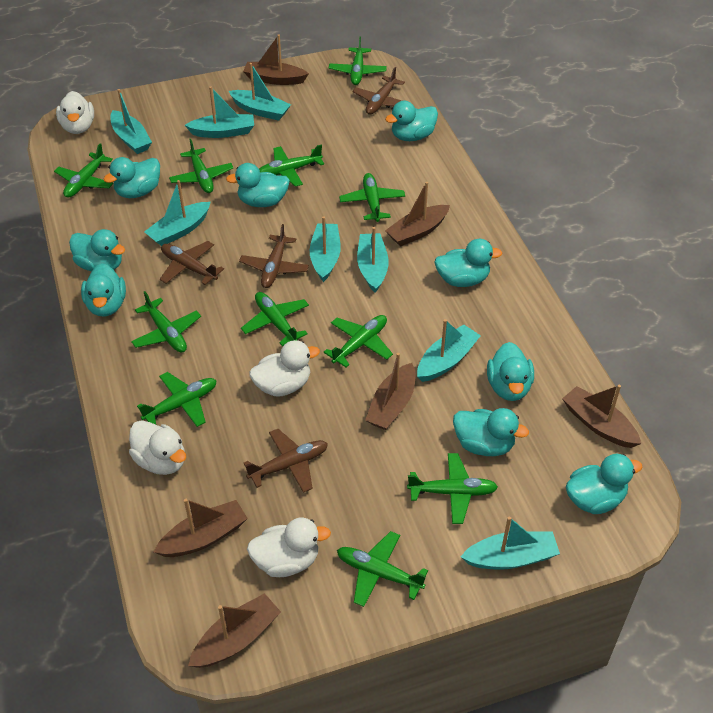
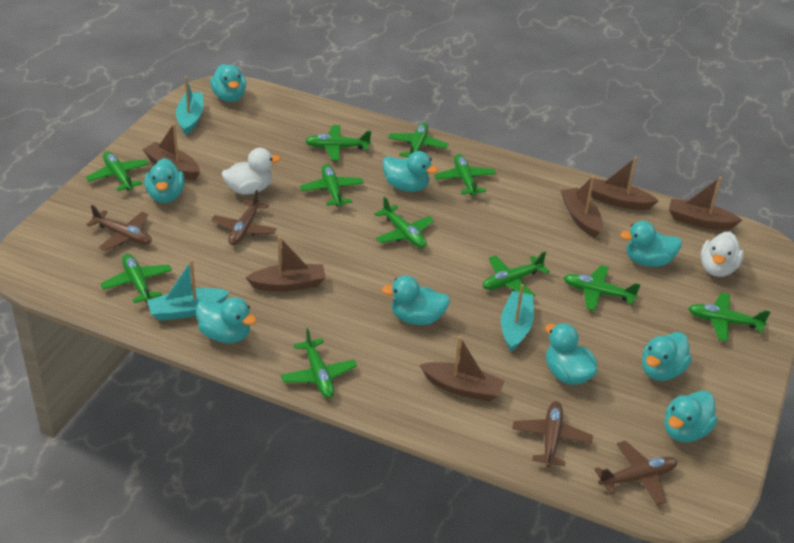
turquoise boat: [110,89,152,154] [144,180,210,246] [185,86,254,138] [229,63,291,121] [310,216,341,282] [357,227,389,293] [417,319,481,382] [461,516,560,570] = 8 -> [147,260,230,321] [176,77,203,135] [501,284,534,352] = 3
white duck: [56,91,94,134] [129,420,186,475] [247,518,331,577] [249,340,320,396] = 4 -> [222,148,281,195] [701,232,744,277] = 2

